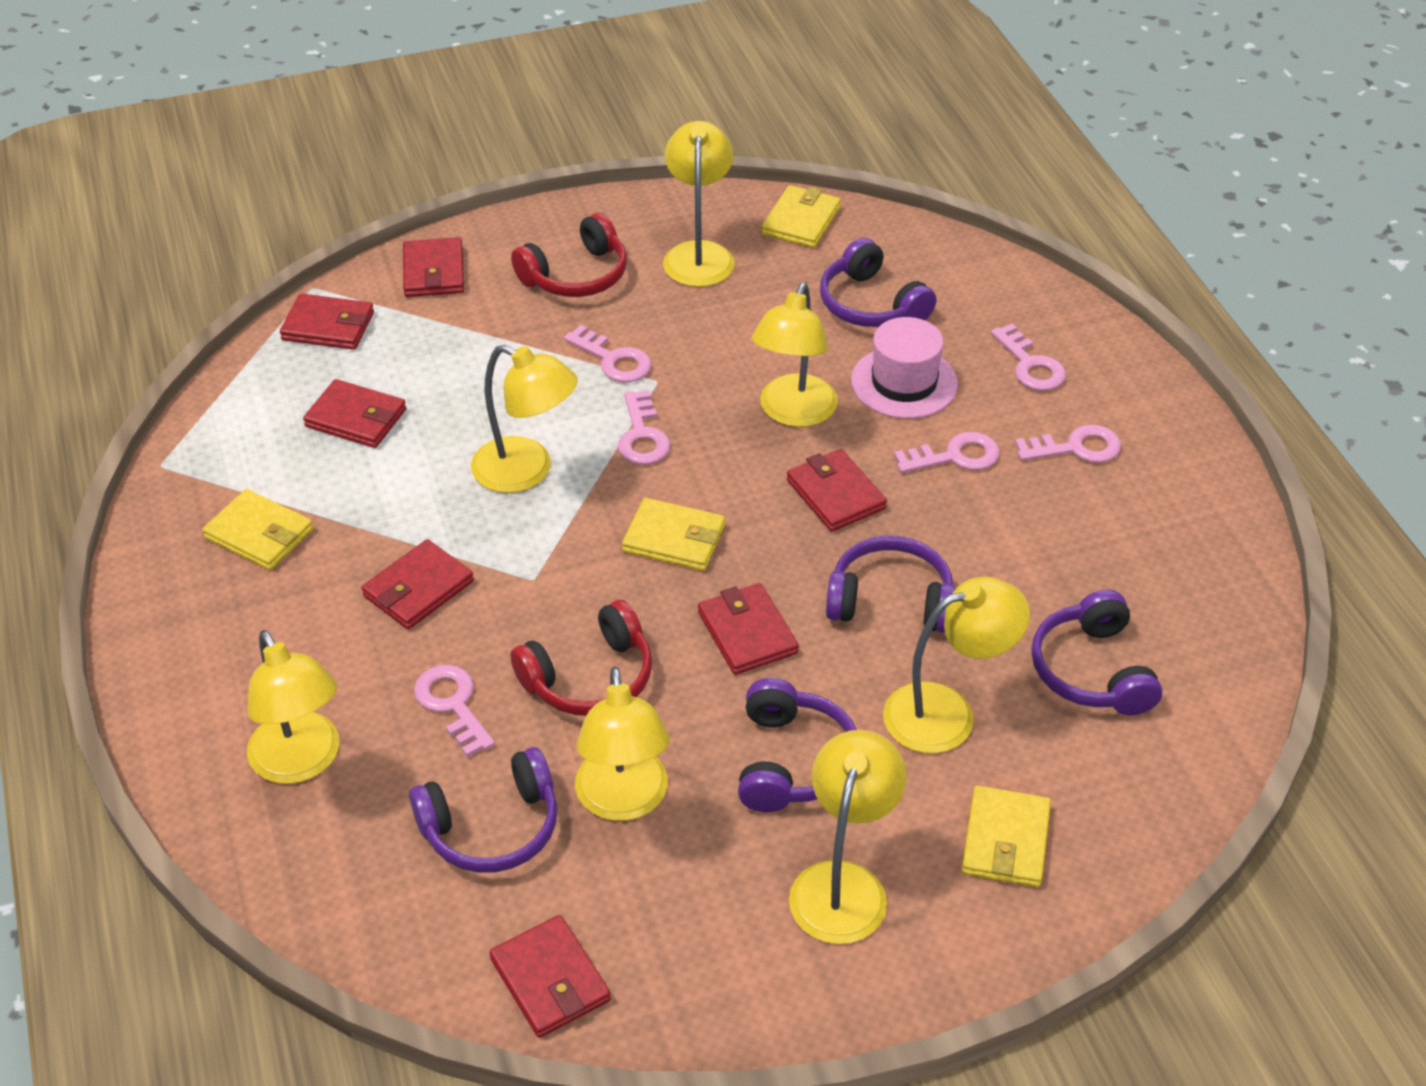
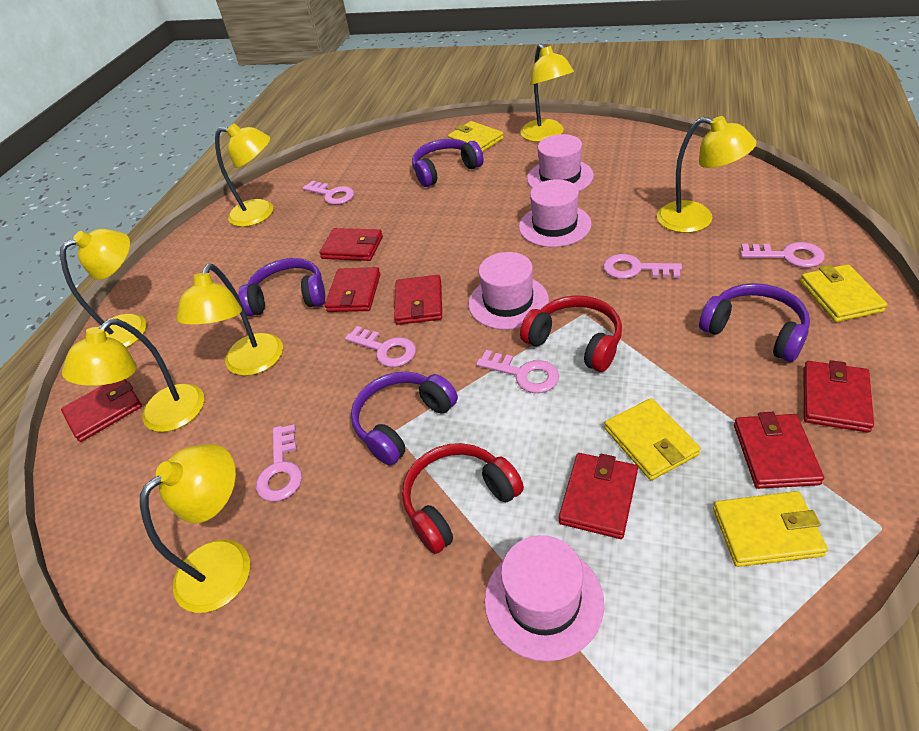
pink hat: [851,317,958,419] = 1 -> [468,252,549,330] [485,535,604,661] [519,179,591,247] [527,134,594,191] = 4
purple headphones: [409,747,557,873] [738,678,857,812] [820,238,936,327] [826,536,955,633] [1031,590,1162,716] = 5 -> [238,258,325,316] [351,372,458,465] [412,139,484,187] [699,283,810,362] = 4

